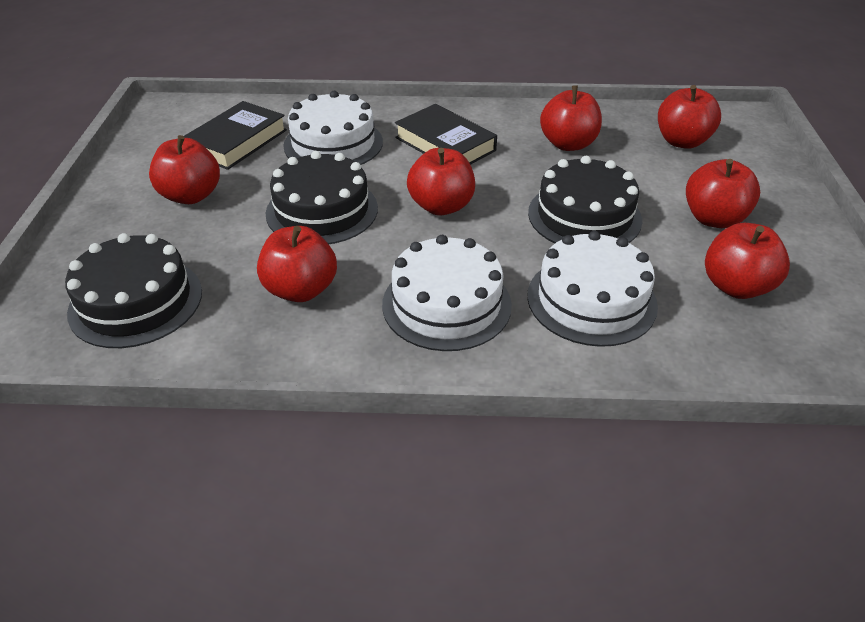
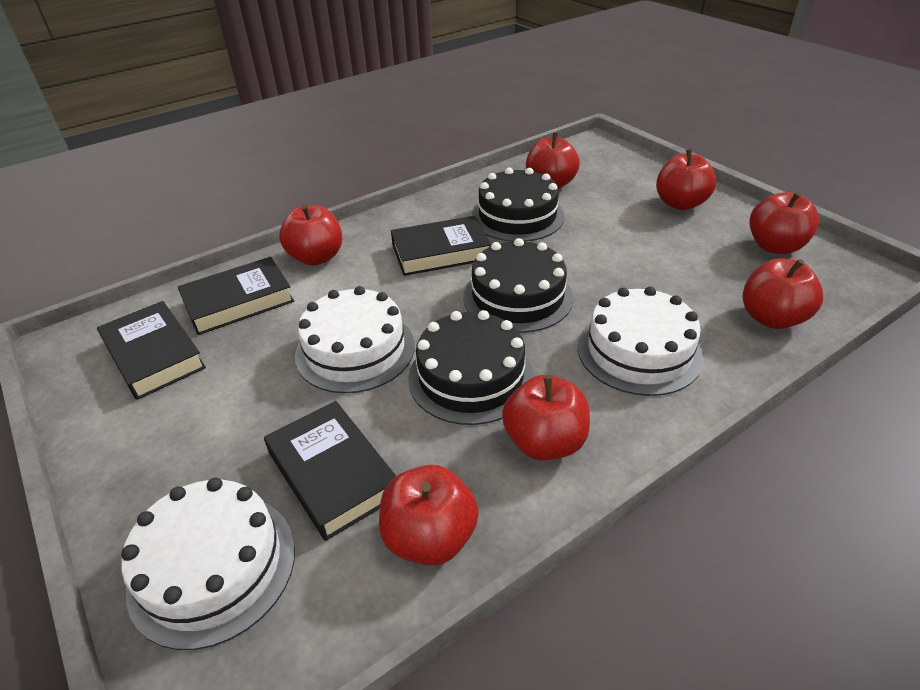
black book: [184,101,287,170] [395,104,497,165] = 2 -> [97,301,206,400] [177,257,294,335] [264,401,396,541] [391,216,491,276] = 4

